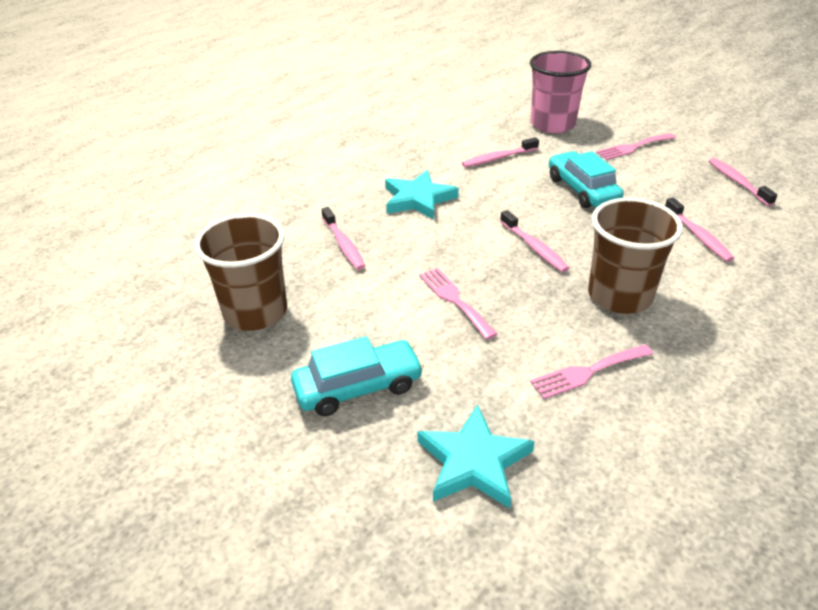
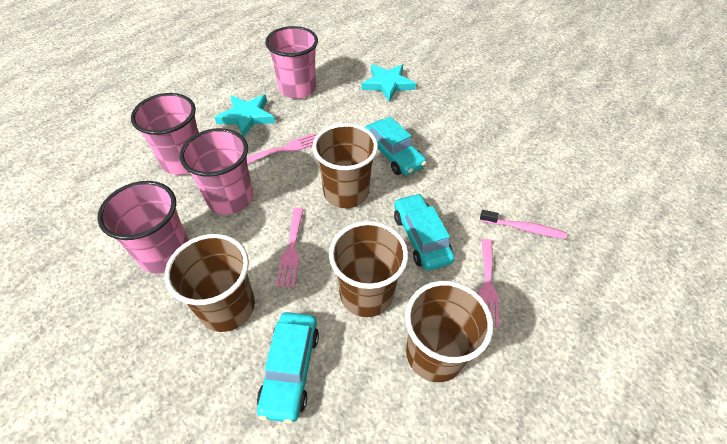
brown cup: [194,214,287,331] [588,198,683,314] = 2 -> [165,234,255,332] [312,123,378,208] [329,221,408,317] [405,281,493,382] = 4
pink cup: [530,51,591,133] = 1 -> [97,181,189,274] [131,93,199,175] [180,128,253,214] [265,26,318,99] = 4
pink toothbrush: [321,207,365,270] [462,137,539,167] [500,210,569,272] [665,197,734,262] [709,158,777,206] = 5 -> [480,210,567,239] = 1
turquoise car: [291,336,424,416] [549,151,624,208] = 2 -> [257,312,319,423] [364,117,427,176] [394,193,455,271] = 3

